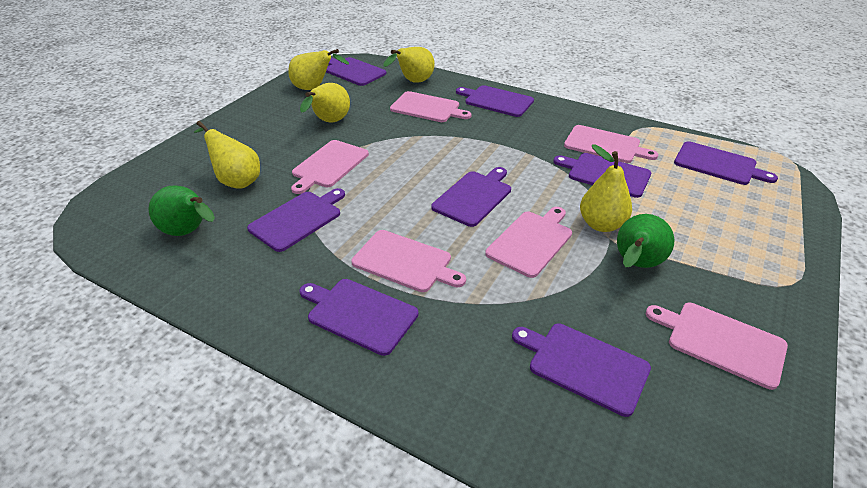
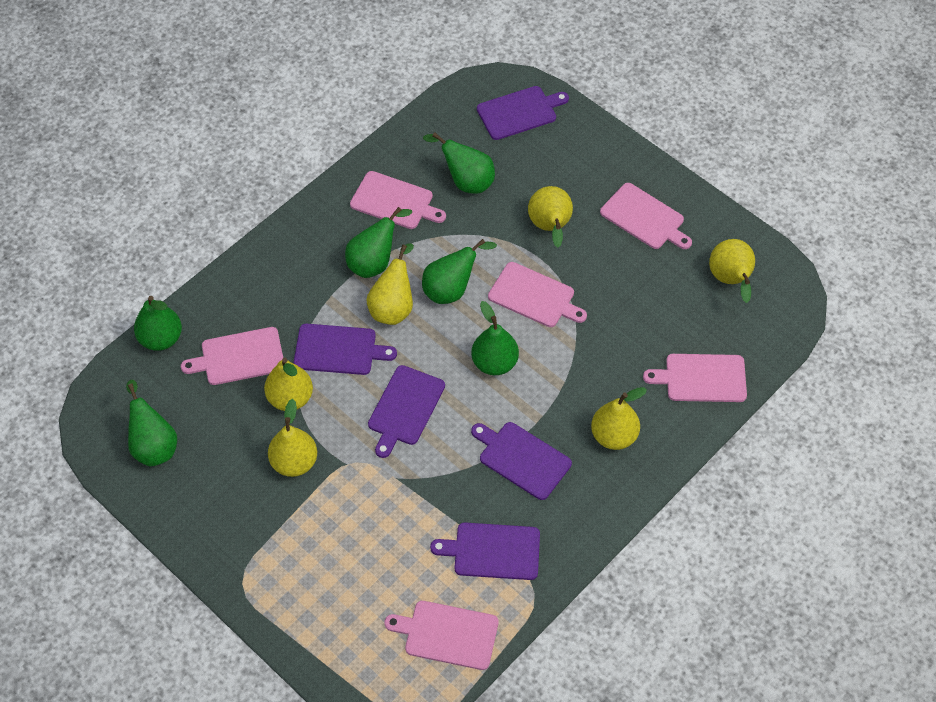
green pear: [148,185,215,236] [617,214,674,268] = 2 -> [126,380,177,466] [134,296,182,351] [345,207,412,278] [422,239,497,304] [423,132,495,194] [471,301,519,375] = 6
purple cutting board: [247,188,345,252] [299,279,419,356] [326,57,387,86] [431,167,511,227] [456,85,534,117] [512,324,651,417] [553,153,651,198] [674,141,778,185] = 8 -> [294,324,397,375] [368,365,445,458] [430,523,540,580] [471,422,572,500] [477,86,569,140] = 5
yellow pear: [194,121,260,189] [288,49,349,90] [300,83,350,123] [383,47,435,83] [580,144,632,232] = 5 -> [264,358,313,411] [268,399,317,477] [366,243,414,325] [528,186,573,248] [591,387,647,450] [709,239,755,303] = 6

